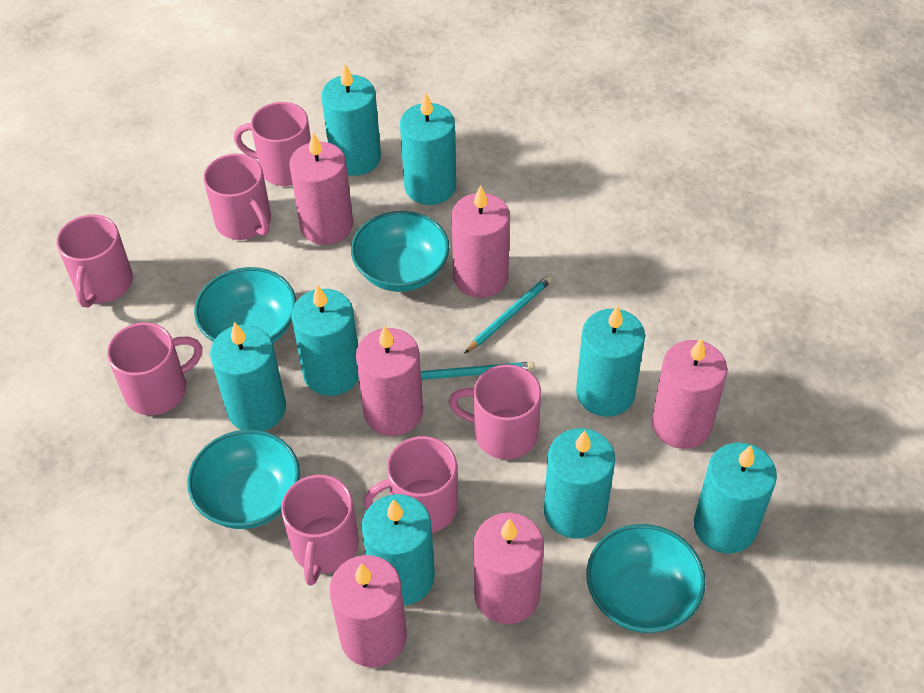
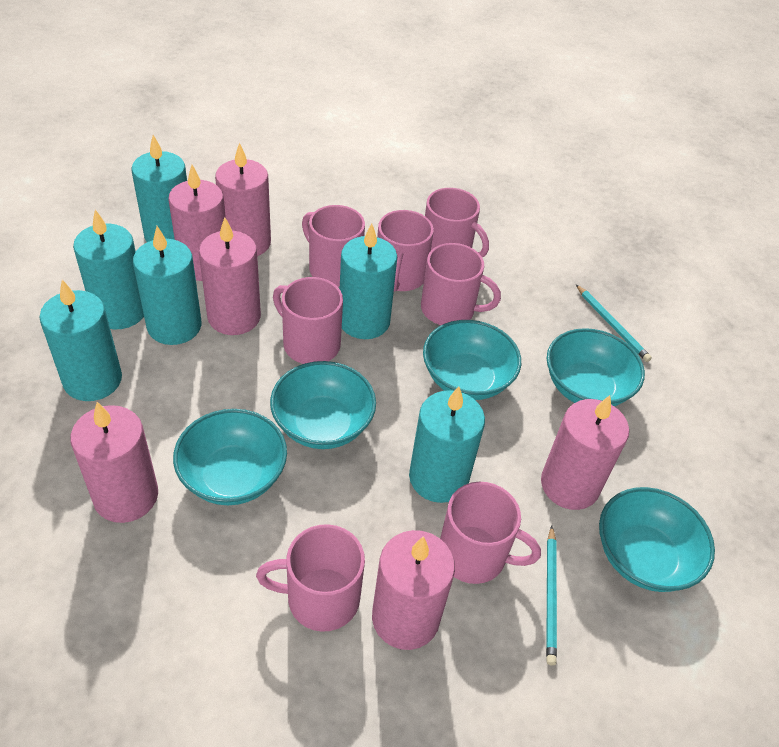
turquoise bowl: [187,429,300,529] [194,267,296,343] [351,211,449,292] [586,524,706,633] = 4 -> [173,409,287,505] [270,361,376,449] [423,320,521,400] [547,328,645,406] [599,487,715,592] = 5
turquoise candle: [210,322,286,431] [291,284,359,396] [321,64,381,176] [362,494,435,605] [400,93,456,205] [544,428,615,539] [576,305,645,417] [694,443,777,554] = 8 -> [39,280,122,401] [73,210,144,330] [132,135,187,242] [133,226,202,345] [340,223,397,339] [409,386,485,503] = 6

